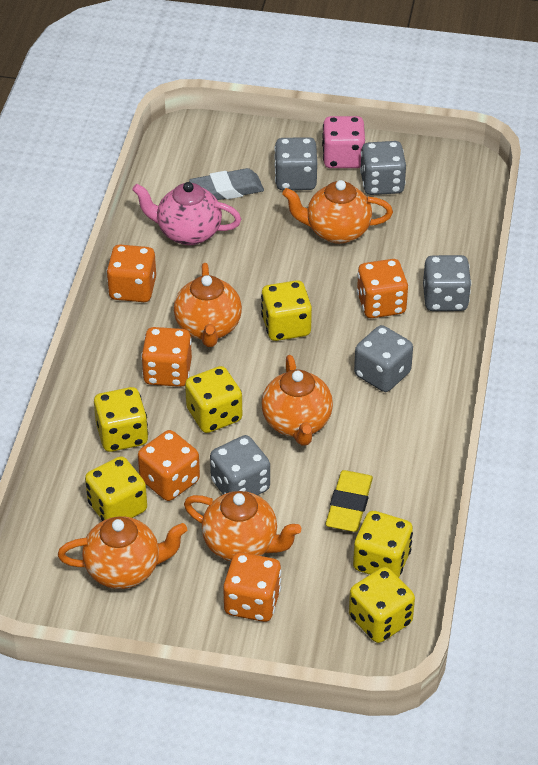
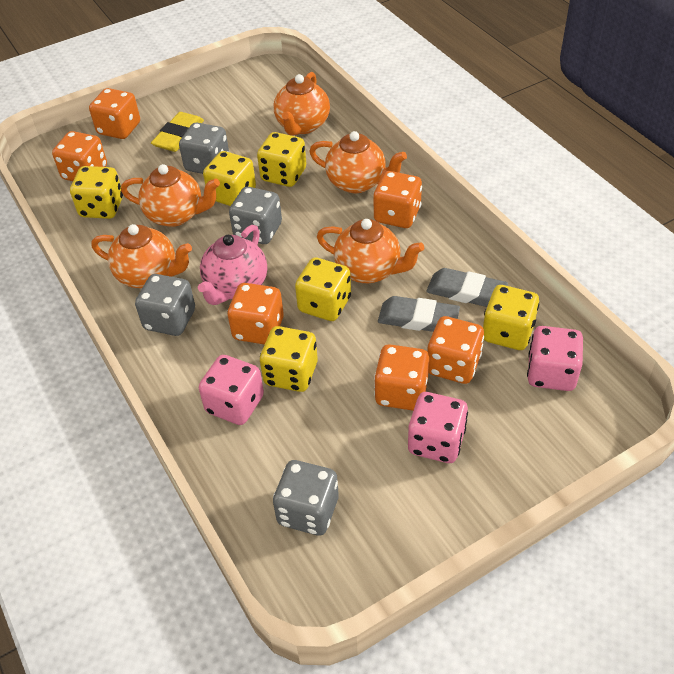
grey dice: [210,435,270,495] [274,137,317,190] [354,325,413,392] [360,141,406,195] [423,255,471,311] = 5 -> [135,274,195,336] [179,122,229,174] [229,187,282,244] [273,460,339,535] = 4
grey eraser: [189,168,264,200] = 1 -> [378,296,460,332] [426,268,508,307] = 2
orange dice: [106,245,156,302] [138,430,200,501] [141,327,192,387] [223,552,281,622] [357,259,408,318] = 5 -> [52,131,107,181] [89,88,140,139] [228,283,284,345] [373,171,422,228] [374,344,429,411] [427,316,484,384] = 6
pink dice: [322,116,365,168] = 1 -> [199,355,264,425] [408,392,468,463] [527,326,583,391] = 3

